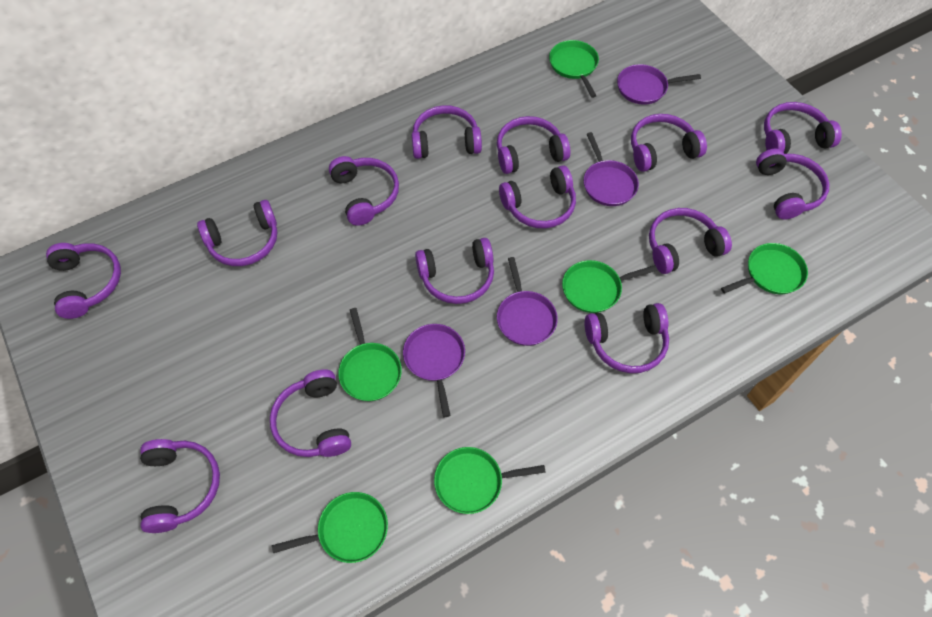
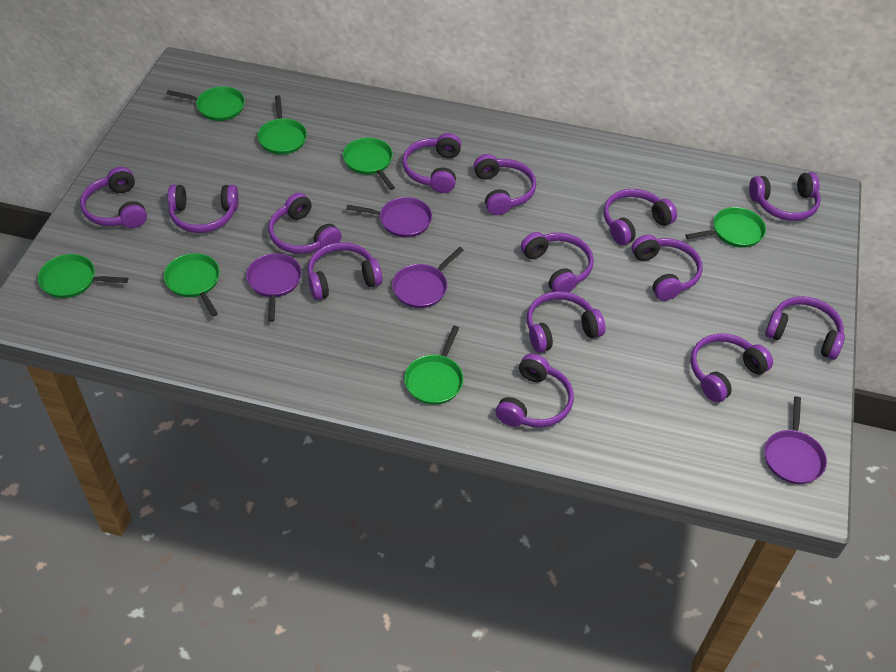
green pan: [272,492,388,563] [338,308,402,401] [434,447,546,514] [549,40,599,98] [562,260,657,313] [721,243,808,294] = 6 -> [38,254,128,298] [164,253,220,317] [167,86,245,121] [257,95,307,155] [343,138,395,190] [404,326,464,405] [686,207,766,248] = 7

